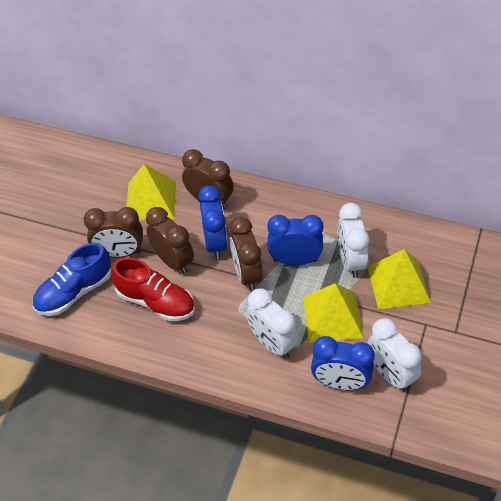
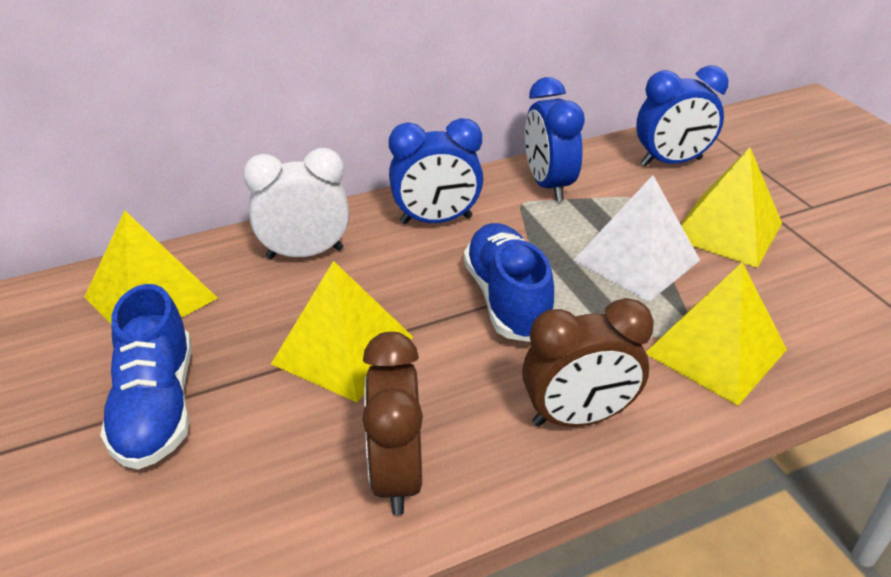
blue shoe: [32,243,111,316] = 1 -> [100,284,191,469] [464,223,554,342] = 2
brown clock: [83,207,143,258] [146,207,194,274] [182,149,234,209] [229,217,263,291] = 4 -> [362,332,423,515] [522,298,654,427] = 2
red shoe: [111,257,195,321] = 1 -> none = 0
white clock: [246,289,298,359] [337,203,369,278] [367,318,422,392] = 3 -> [243,148,349,259] = 1
white pyramid: none = 0 -> [573,175,700,302] = 1
yellow pyramid: [126,164,176,220] [303,283,363,343] [368,249,431,310] = 3 -> [85,211,218,324] [271,261,413,402] [646,262,787,406] [681,147,782,268] = 4

